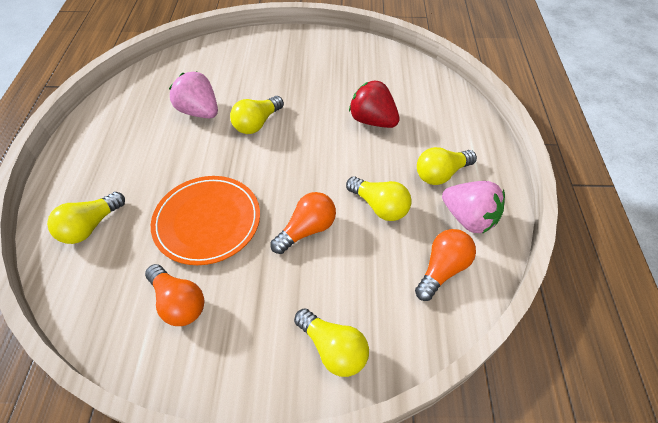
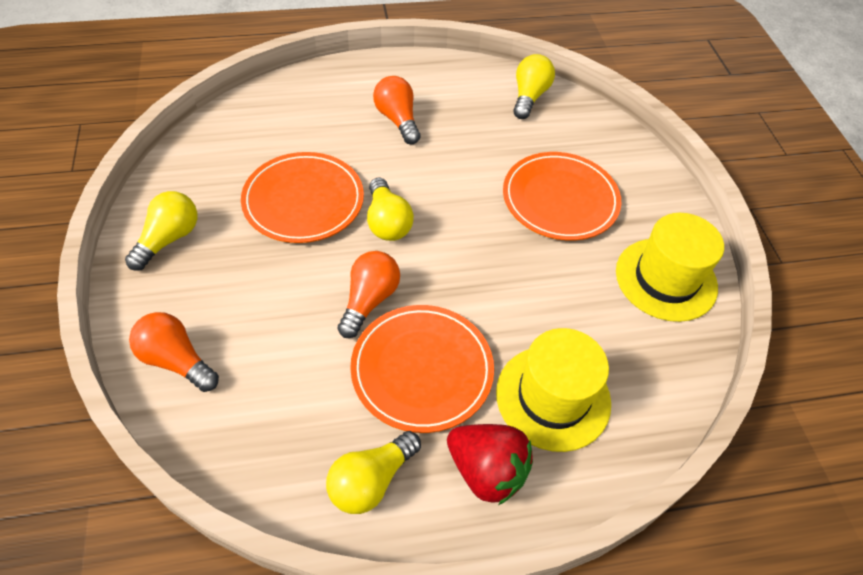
orange plate: [151,176,260,265] = 1 -> [241,152,364,243] [350,305,494,433] [503,152,622,240] = 3
pink strawberry: [169,72,218,118] [442,181,505,234] = 2 -> none = 0
yellow hat: none = 0 -> [496,328,611,452] [616,213,724,322] = 2
yellow light bulb: [47,192,125,244] [230,96,284,134] [294,308,369,377] [346,176,412,221] [417,147,477,185] = 5 -> [125,191,197,271] [326,431,421,514] [367,178,414,241] [513,54,555,119] = 4

